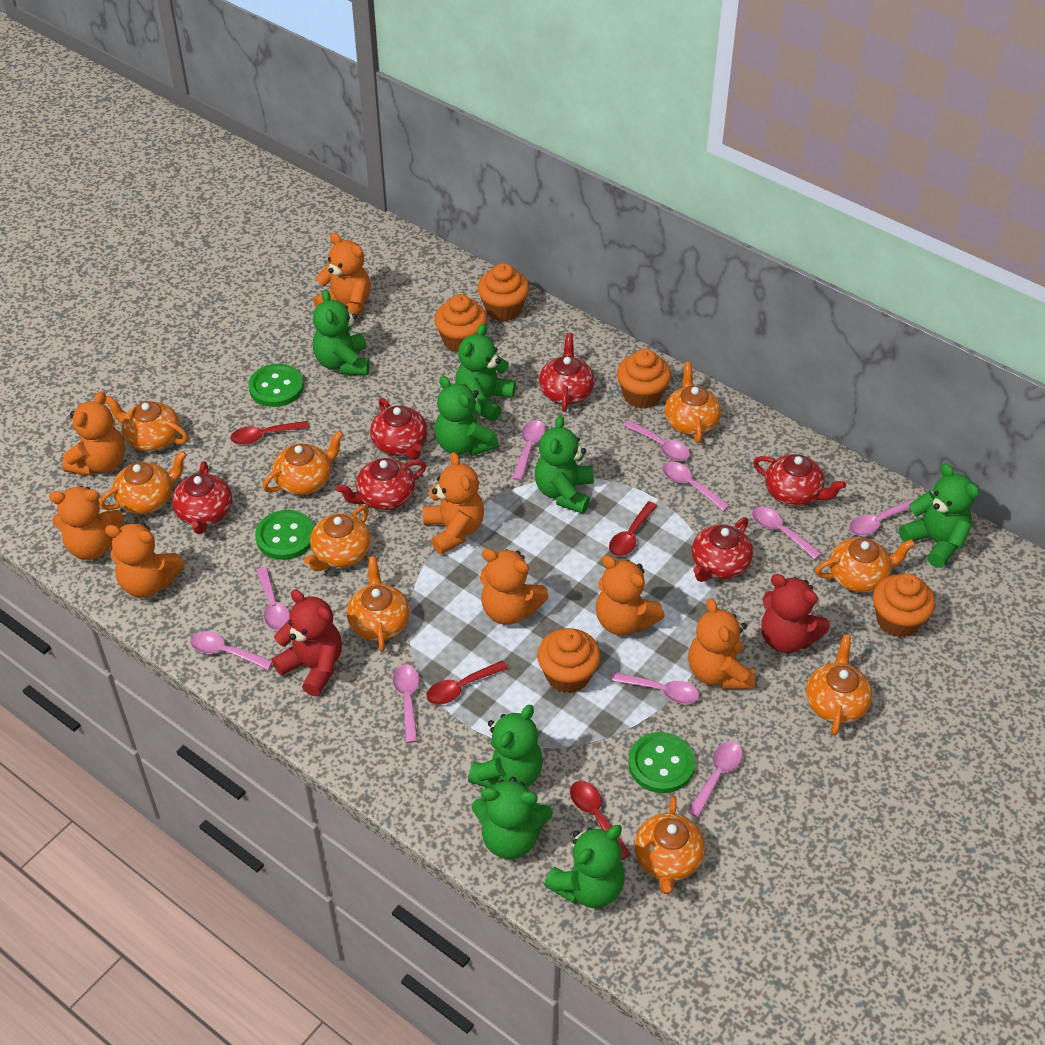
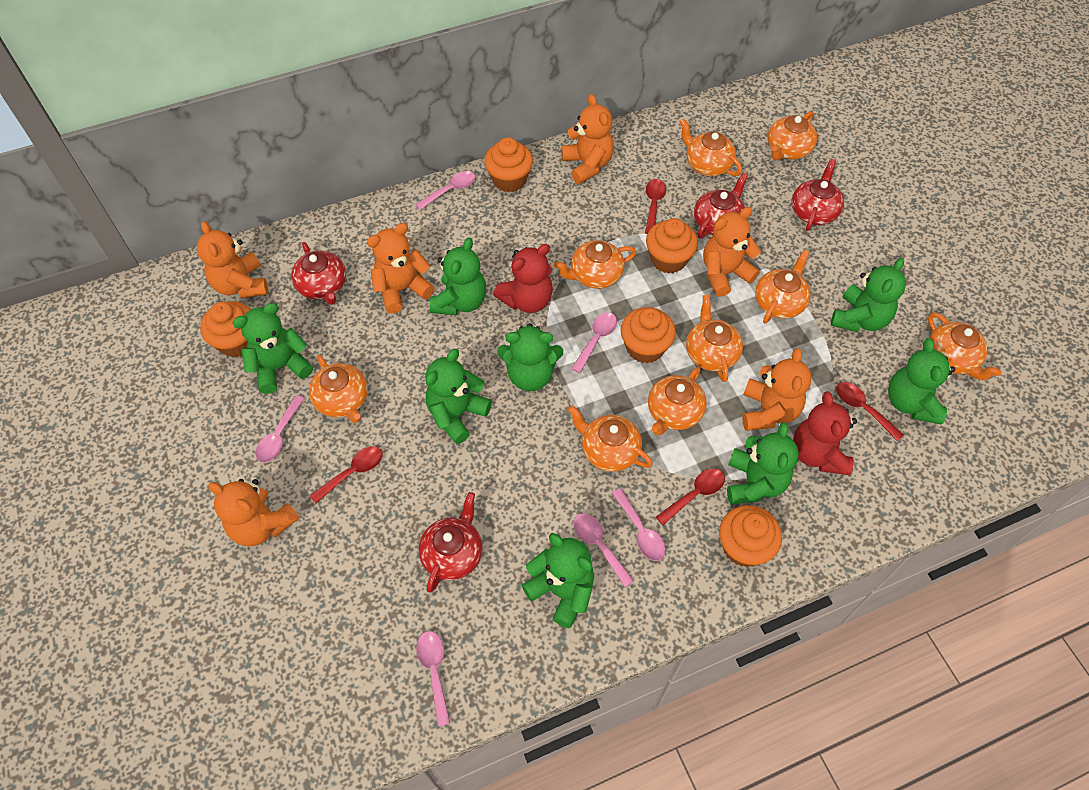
green button: [248,364,304,407] [255,510,314,560] [628,732,695,793] = 3 -> none = 0
orange teddy bear: [49,486,124,560] [62,391,125,476] [105,523,185,598] [313,233,371,321] [423,452,484,554] [480,549,548,625] [595,555,665,635] [688,598,755,689] = 8 -> [197,221,268,298] [208,479,299,546] [367,223,435,314] [561,94,614,184] [703,207,761,297] [742,348,812,431] = 6
pink spoon: [190,631,272,670] [256,567,290,630] [393,664,419,743] [512,420,546,481] [611,672,699,704] [624,420,690,461] [662,462,730,511] [688,742,743,817] [752,507,822,559] [849,499,914,536] = 10 -> [255,395,305,463] [415,171,475,210] [416,631,450,727] [571,312,617,373] [574,513,634,587] [612,488,666,561] = 6
red teapot: [172,461,232,534] [336,458,426,510] [370,398,427,460] [539,333,594,412] [692,517,753,582] [753,454,846,506] = 6 -> [291,242,346,305] [419,492,483,593] [694,173,748,238] [792,159,844,231] = 4

